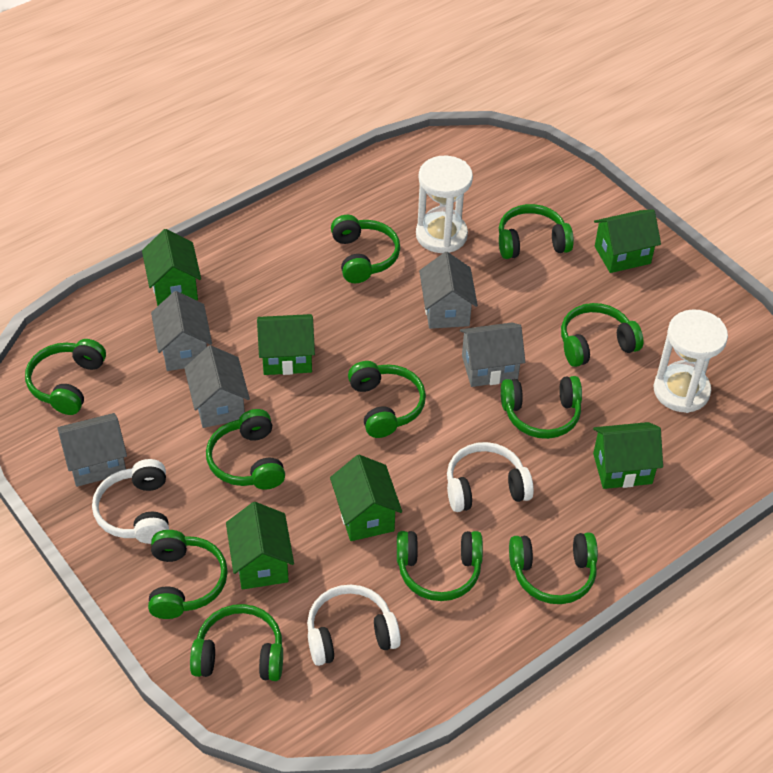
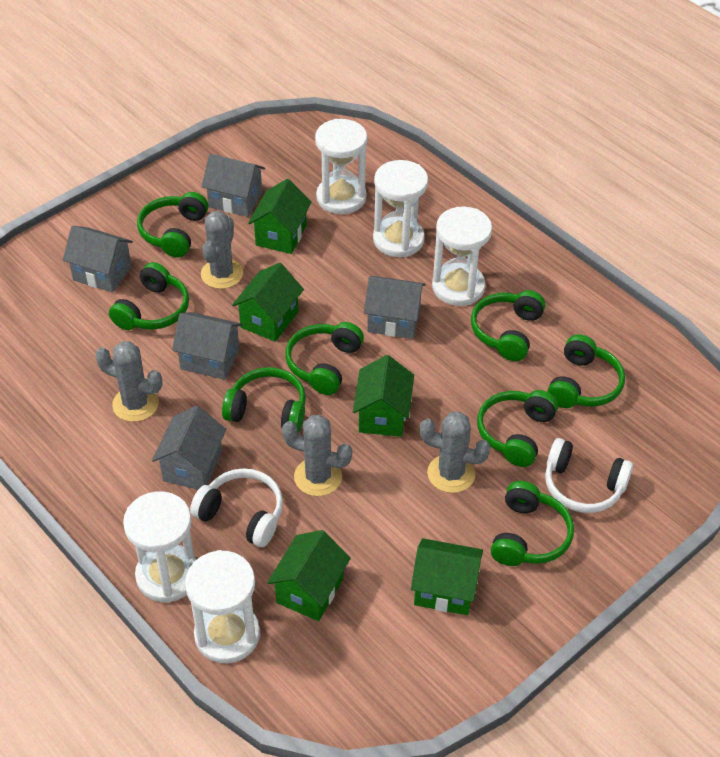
green headphones: [25,339,106,415] [148,530,228,619] [190,604,283,681] [206,409,285,490] [331,215,400,283] [348,361,426,438] [397,531,483,601] [499,204,574,259] [501,376,582,439] [509,532,598,604] [561,303,643,367] = 11 -> [109,262,189,330] [137,192,208,258] [222,367,306,433] [285,322,364,395] [471,290,545,361] [477,390,558,467] [491,481,574,566] [547,335,625,408] = 8
green house: [142,229,201,306] [226,502,294,590] [257,314,315,375] [330,455,402,541] [593,422,663,489] [594,209,661,273] = 6 -> [232,263,304,342] [248,179,312,254] [267,530,351,621] [353,355,414,437] [411,538,483,615] = 5
grey cactus: none = 0 -> [95,341,162,422] [201,211,243,289] [282,415,352,496] [420,411,491,493] = 4
white headphones: [92,459,169,544] [307,584,401,666] [447,442,534,512] = 3 -> [190,468,283,547] [545,438,633,513] = 2
white hourglass: [416,156,473,253] [653,309,728,413] = 2 -> [123,491,197,603] [185,550,260,663] [315,119,367,214] [373,160,428,257] [432,207,492,306] = 5

